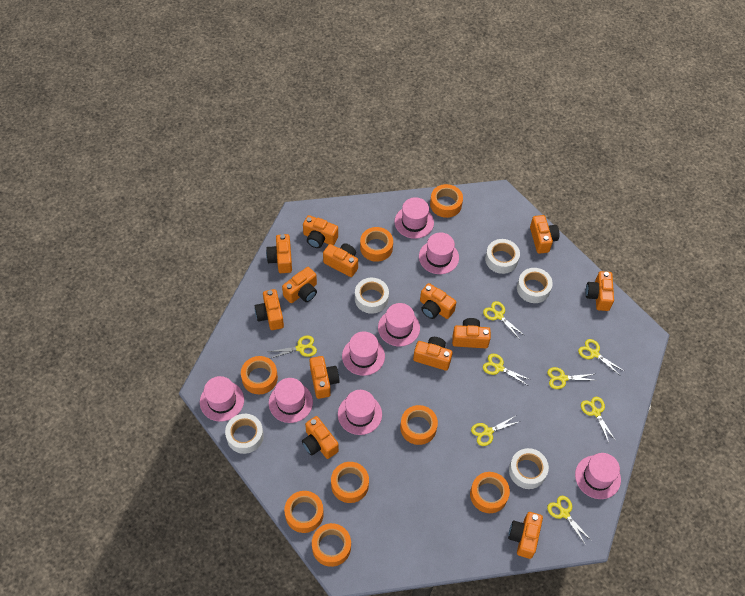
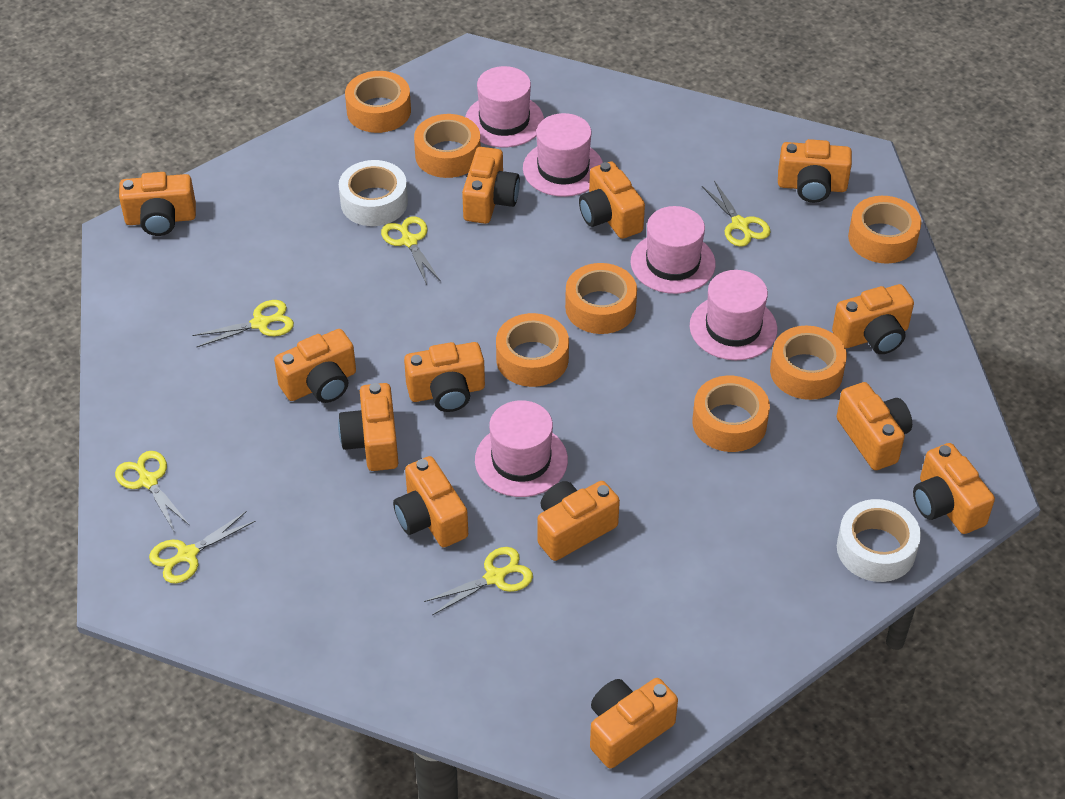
orange tape: [241,356,278,394] [284,491,324,533] [312,523,351,567] [331,462,369,503] [360,227,393,262] [400,405,438,445] [430,184,463,218] [470,472,510,513] = 8 -> [345,71,411,133] [414,114,480,178] [496,313,569,387] [565,263,637,334] [692,376,770,452] [770,326,847,400] [848,196,921,264] = 7
pink hat: [200,376,244,422] [269,378,313,423] [338,390,382,435] [342,332,385,376] [378,303,420,346] [394,197,434,239] [419,232,459,274] [575,453,621,499] = 8 -> [465,66,544,147] [475,400,568,497] [523,113,603,197] [631,206,716,294] [690,270,778,360] = 5
white tape: [225,414,264,454] [355,278,389,314] [485,239,520,274] [509,448,549,489] [517,268,553,303] = 5 -> [339,160,408,226] [837,499,921,582] = 2
yellow scissors: [268,335,317,359] [471,416,521,446] [483,301,524,337] [483,354,531,385] [547,367,597,389] [547,496,592,544] [578,339,624,374] [581,397,616,442] = 8 -> [115,451,190,531] [149,511,255,584] [192,300,294,347] [381,216,441,285] [424,547,533,615] [702,181,771,247] = 6

